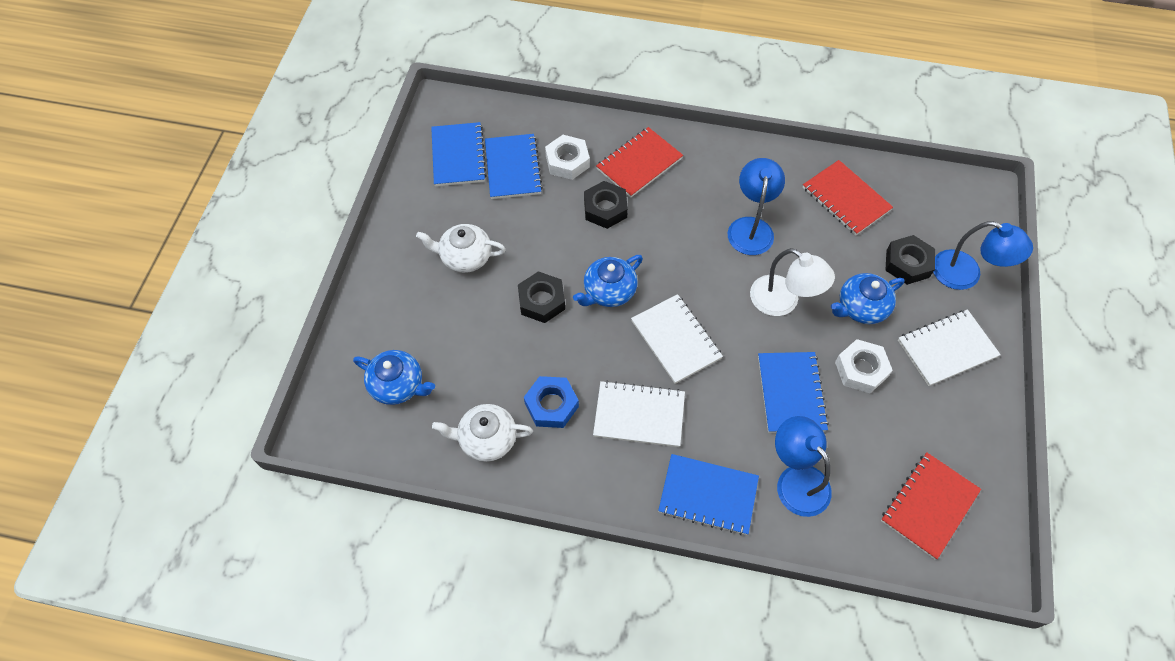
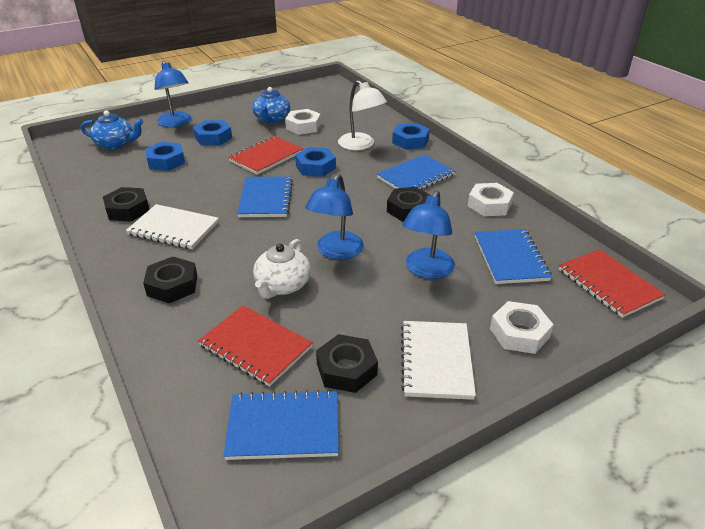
black nut: [518,271,565,323] [584,181,628,229] [885,235,935,285] = 3 -> [103,187,150,222] [143,257,197,303] [316,334,378,393] [387,187,432,222] = 4
blue nut: [524,376,579,428] = 1 -> [145,142,185,171] [193,120,232,146] [295,147,336,177] [392,123,430,150] = 4
blue teapot: [353,350,435,405] [573,255,643,307] [831,273,904,324] = 3 -> [81,111,143,150] [252,87,290,123] = 2
white notebook: [593,381,685,447] [631,294,723,384] [898,309,1001,386] = 3 -> [126,204,219,249] [401,321,476,400] = 2
white nut: [545,135,590,180] [835,339,893,393] = 2 -> [285,109,321,135] [468,183,514,216] [490,301,554,354] = 3
white teapot: [416,224,506,273] [432,404,533,462] = 2 -> [253,239,311,299] = 1

